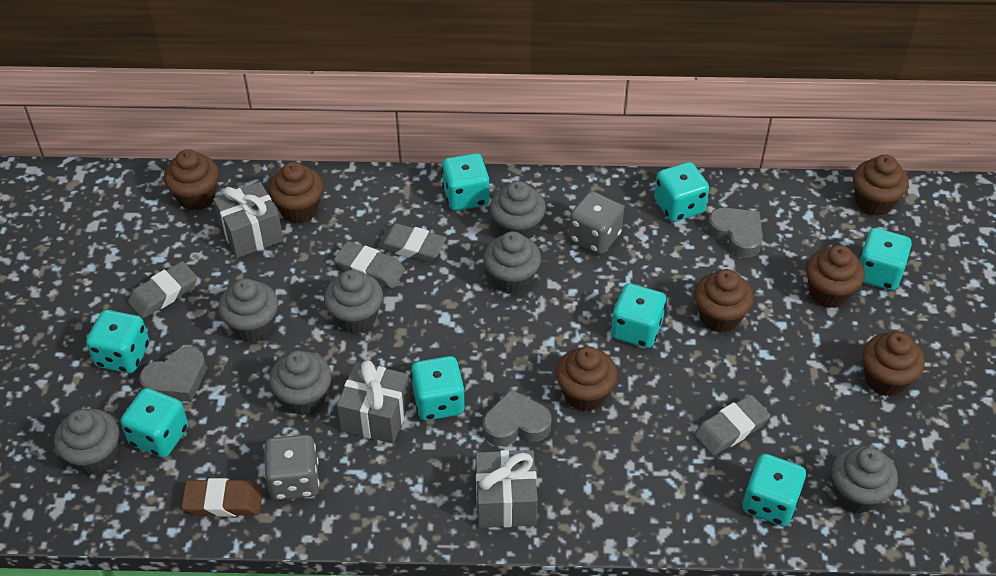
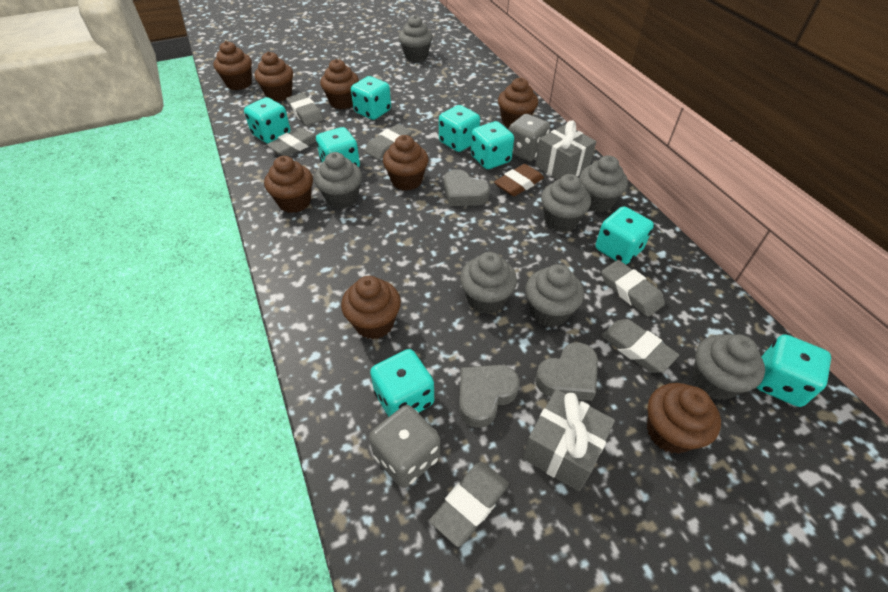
brown cupcake: [164,149,219,211] [268,162,324,223] [556,347,618,412] [694,269,754,333] [806,245,865,308] [853,155,909,216] [862,332,925,396] = 7 -> [213,41,252,90] [255,52,293,101] [264,156,313,213] [320,59,359,109] [341,276,401,339] [383,135,428,191] [498,78,538,127] [647,383,721,454] = 8
grey eraser: [128,261,197,318] [334,241,405,288] [377,223,447,262] [694,395,770,455] = 4 -> [267,127,316,156] [286,93,324,126] [365,124,412,160] [430,462,509,547] [601,260,665,317] [601,319,679,373] = 6
grey gift: [213,182,283,258] [337,360,411,443] [476,450,538,528] = 3 -> [523,389,615,492] [535,120,596,180] = 2

